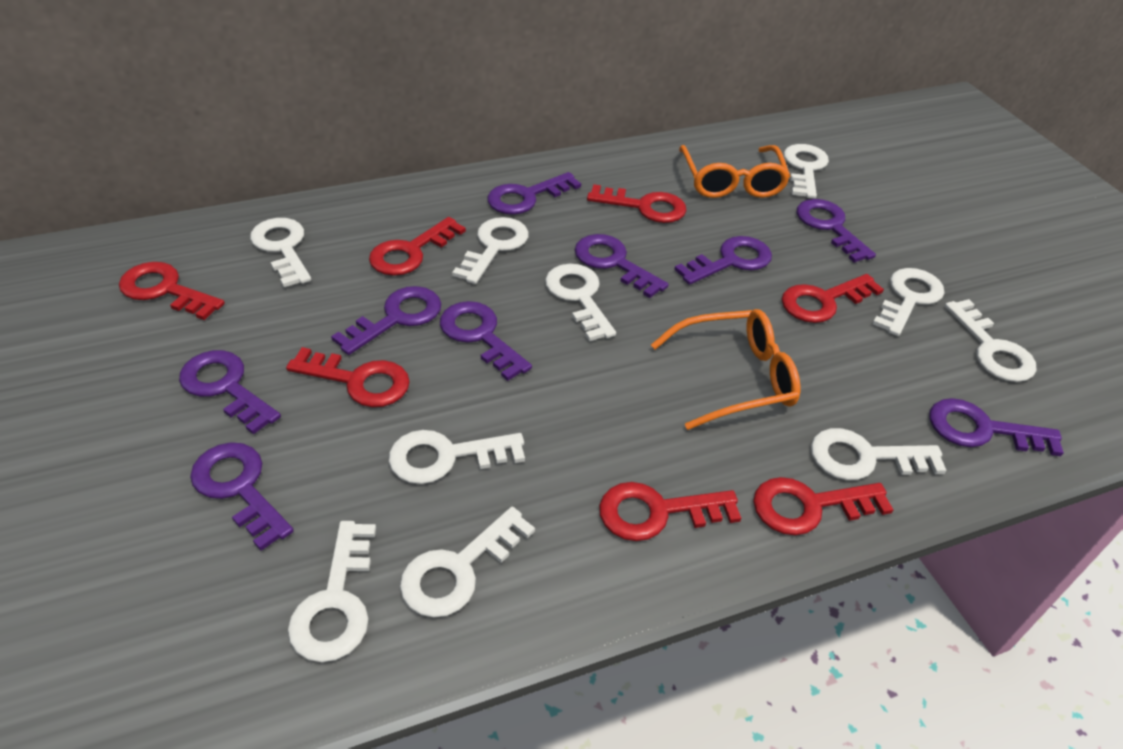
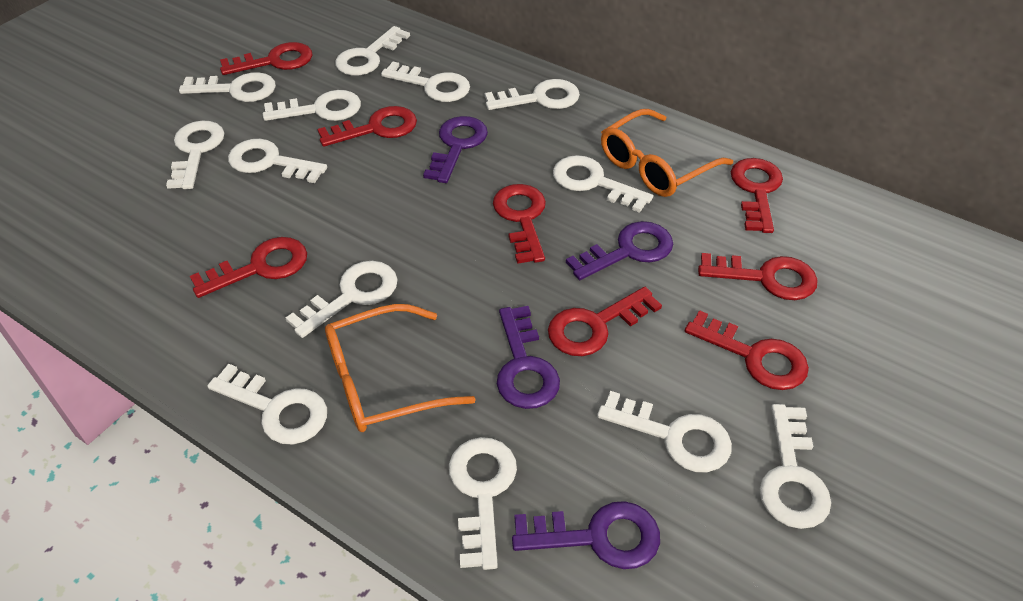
purple key: [179,350,281,434] [190,442,294,551] [331,286,442,355] [440,301,532,381] [487,172,581,215] [575,234,669,298] [674,236,772,285] [797,199,876,263] [929,398,1064,456] = 9 -> [423,116,488,183] [497,306,560,409] [512,501,660,569] [566,221,673,280] = 4
red key: [119,262,225,320] [286,347,410,407] [369,217,466,276] [587,184,687,223] [599,482,741,541] [753,477,894,535] [782,274,884,323] = 7 -> [190,237,307,298] [220,42,313,75] [318,106,417,147] [493,184,546,264] [548,287,662,356] [685,310,809,390] [698,253,818,300] [731,158,783,233] = 8
white key: [250,218,311,287] [288,521,376,662] [388,430,525,484] [400,507,535,617] [452,217,529,284] [545,264,616,341] [784,144,829,199] [811,428,947,480] [873,268,944,336] [945,299,1036,382] = 10 -> [166,121,224,189] [179,72,276,102] [207,364,327,444] [228,139,327,183] [263,90,361,121] [286,261,398,338] [335,26,410,75] [381,62,470,102] [449,437,517,570] [485,79,580,110] [553,155,653,213] [597,391,732,472] [759,404,831,529] = 13

